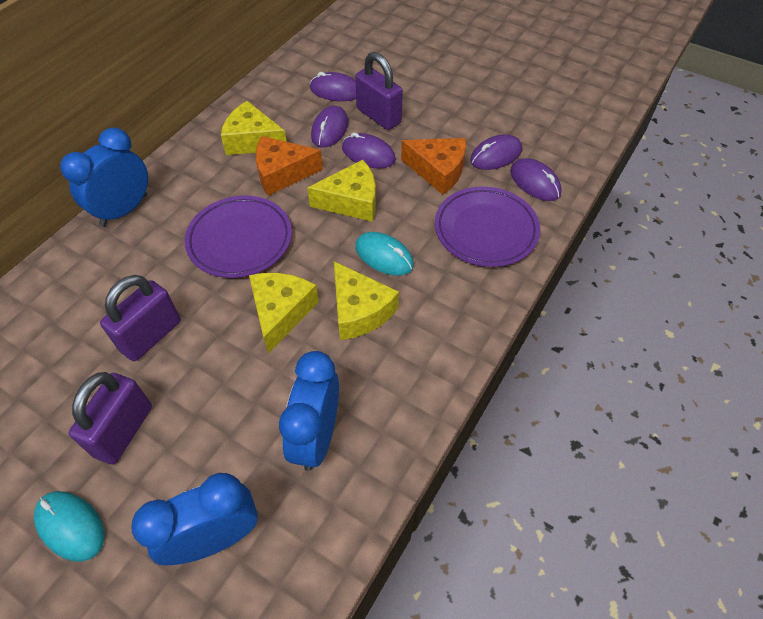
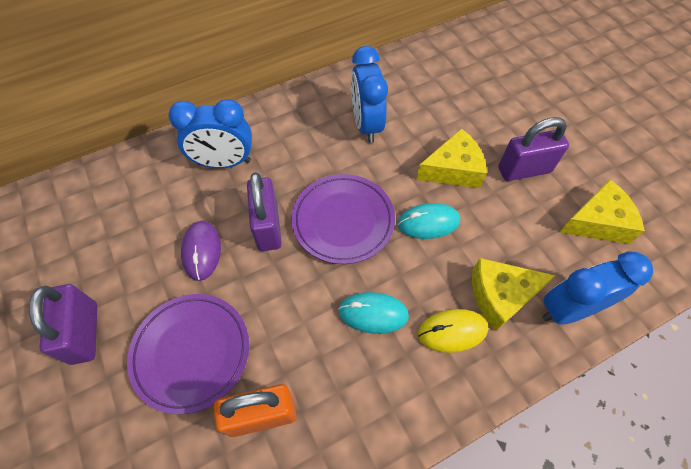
orange cheese: [255,136,323,196] [401,138,466,195] = 2 -> none = 0
orange padlock: none = 0 -> [214,384,296,437] = 1
purple mouse: [310,72,356,101] [311,106,348,148] [342,133,396,169] [470,134,522,170] [510,158,562,201] = 5 -> [181,221,221,281] = 1
yellow cheese: [221,101,287,155] [249,273,319,353] [307,160,376,222] [334,261,399,340] = 4 -> [416,128,487,188] [472,258,556,331] [560,179,645,244] = 3
yellow mouse: none = 0 -> [418,309,488,353] = 1

